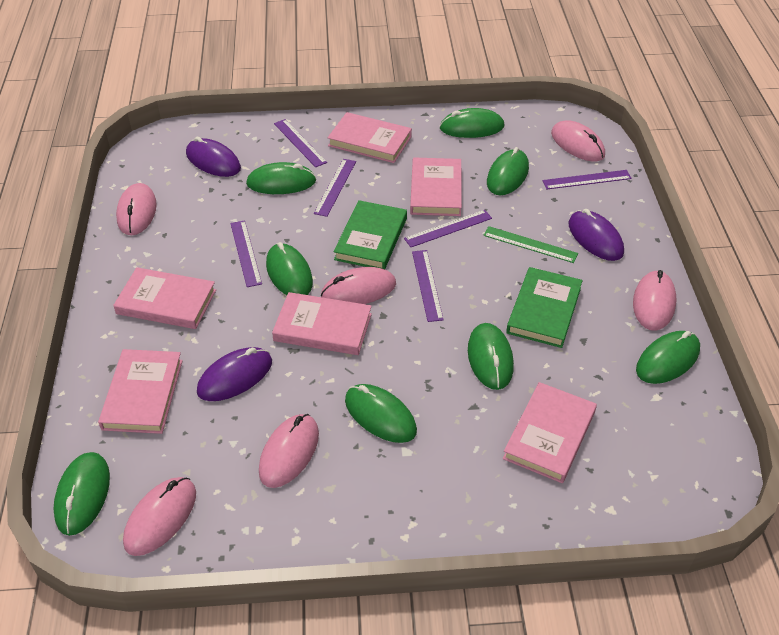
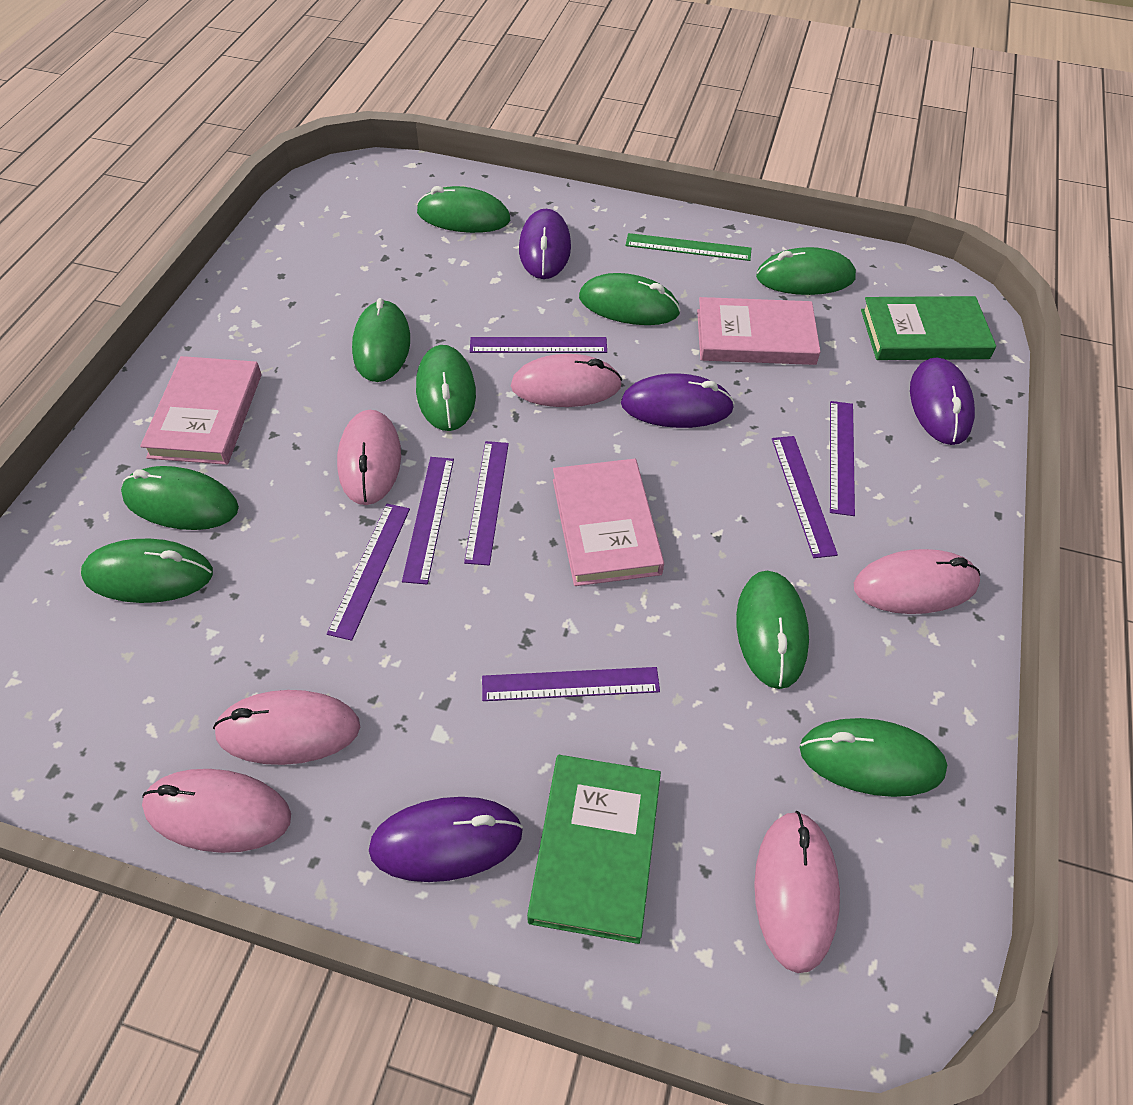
green mouse: [53,452,110,536] [246,162,316,194] [266,242,313,295] [345,384,417,443] [440,108,504,138] [468,323,514,390] [487,147,529,195] [636,331,700,384] = 8 -> [81,539,213,603] [121,466,239,530] [352,298,410,382] [416,345,476,431] [417,186,510,233] [579,273,680,325] [736,571,809,689] [756,247,856,295] [800,718,947,797] = 9
pink book: [98,349,183,434] [113,267,216,329] [272,292,372,355] [328,112,412,163] [410,157,462,216] [503,382,597,483] = 6 -> [140,356,261,465] [553,459,664,586] [697,297,821,365] = 3
purple mouse: [186,137,241,177] [197,347,272,401] [569,209,624,261] = 3 -> [369,797,523,882] [519,209,571,279] [621,373,735,428] [910,357,975,445] = 4
purple ruler: [230,220,262,287] [274,119,327,167] [314,159,356,217] [404,210,492,247] [412,250,444,322] [543,170,632,189] = 6 -> [327,504,410,641] [402,457,454,584] [464,441,509,565] [470,337,607,353] [482,667,660,701] [772,436,838,558] [830,401,855,516] = 7

